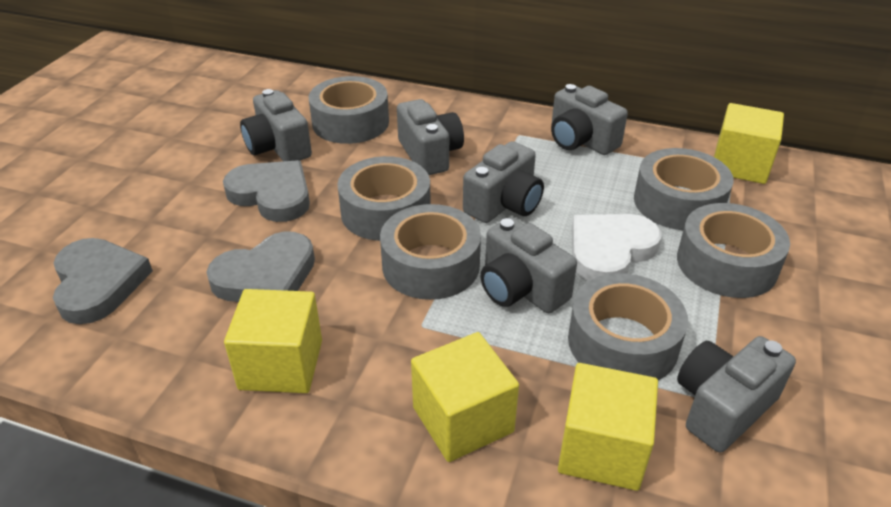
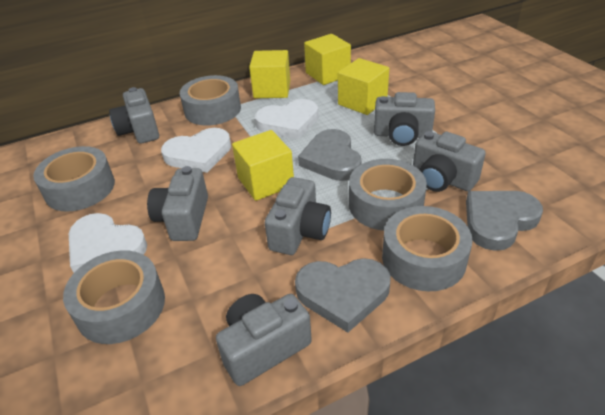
grey tape: [309,76,389,144] [337,156,431,241] [380,204,481,300] [568,273,688,380] [634,148,734,230] [677,203,790,298] = 6 -> [33,146,115,212] [63,251,165,344] [180,75,241,126] [349,159,427,231] [382,206,473,291] = 5
white heart: [572,214,661,281] = 1 -> [69,213,147,273] [161,128,231,173] [255,99,318,139] = 3

